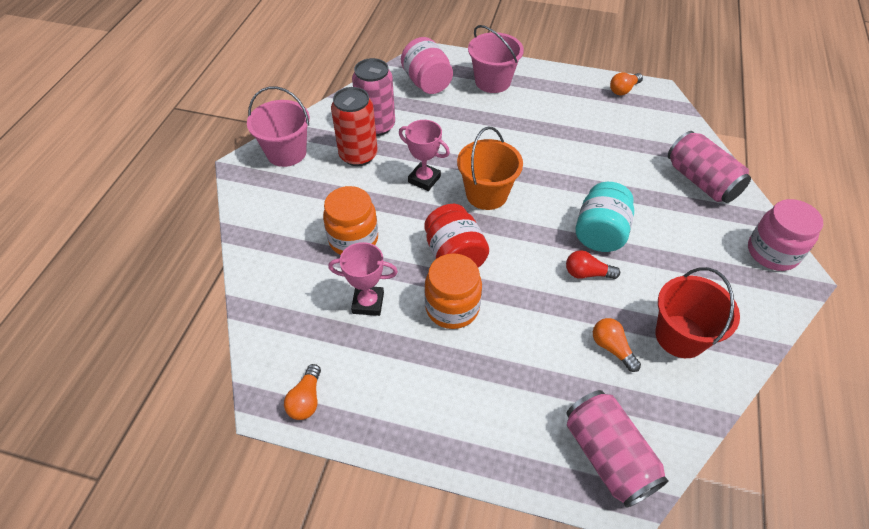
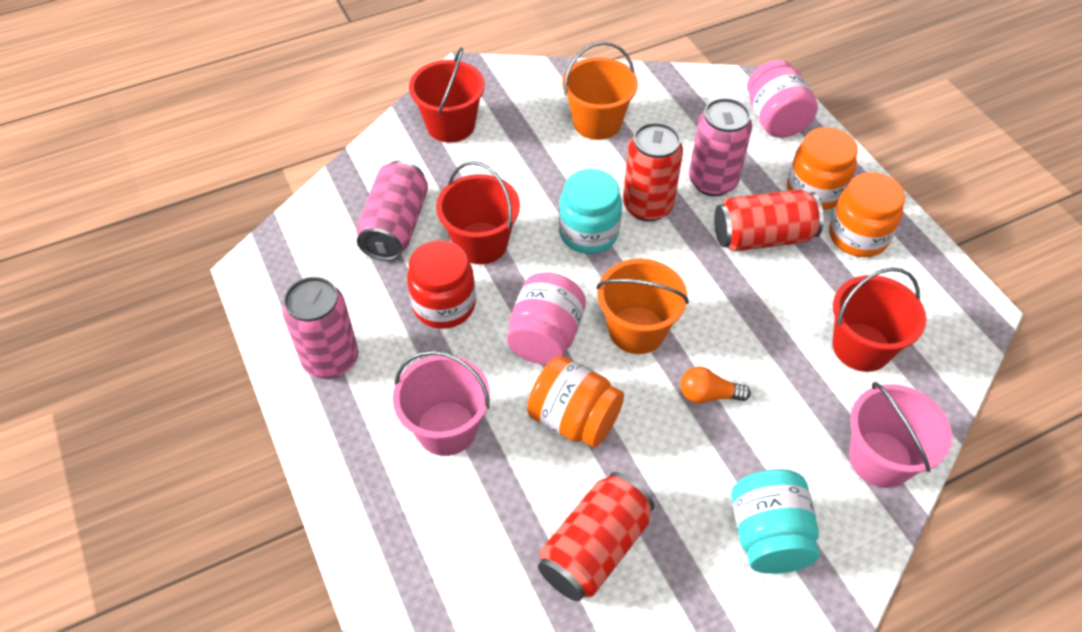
orange bucket: [457,126,523,210] = 1 -> [562,42,638,140] [596,259,689,354] = 2
orange jar: [323,186,378,255] [424,253,482,329] = 2 -> [527,356,624,447] [787,127,858,210] [829,172,905,257] = 3
orange light bulb: [284,364,321,420] [593,318,641,372] [610,72,643,95] = 3 -> [680,367,751,403] = 1
pink trophy: [328,242,398,316] [399,120,450,191] = 2 -> none = 0
red bucket: [655,267,740,358] = 1 -> [409,48,485,143] [436,161,520,264] [832,267,926,372] = 3
red can: [331,87,378,166] = 1 -> [538,472,654,601] [623,122,683,222] [714,189,824,252] = 3
red light bulb: [566,250,620,279] = 1 -> none = 0
turquoise jar: [575,182,634,252] = 1 -> [559,169,622,254] [731,469,819,574] = 2

